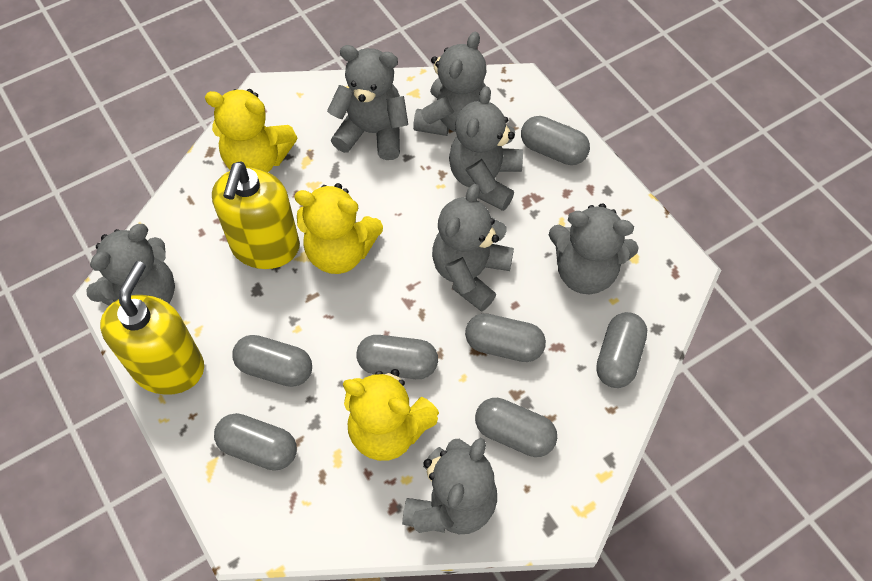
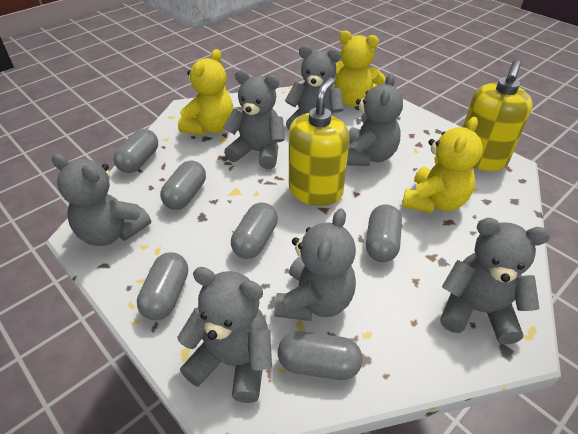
grey capsule: [214,413,297,471] [233,335,312,387] [356,335,438,379] [465,313,546,362] [475,398,557,457] [521,116,590,165] [596,312,647,388] = 7 -> [113,129,158,173] [137,252,188,320] [160,160,206,210] [231,202,278,259] [278,331,363,380] [366,204,402,262] = 6

